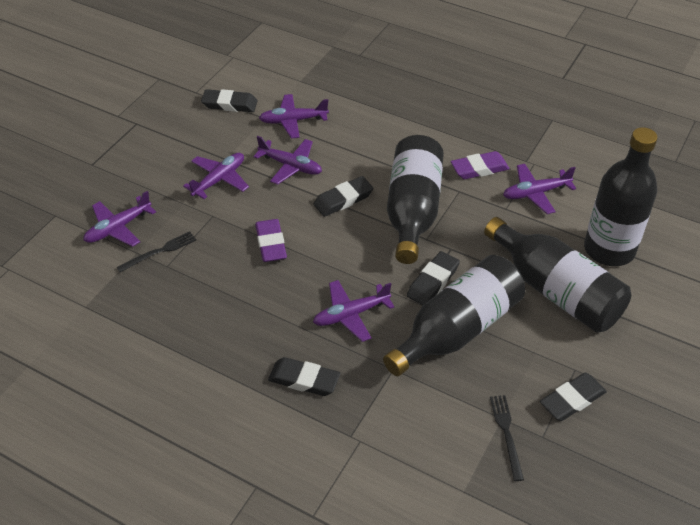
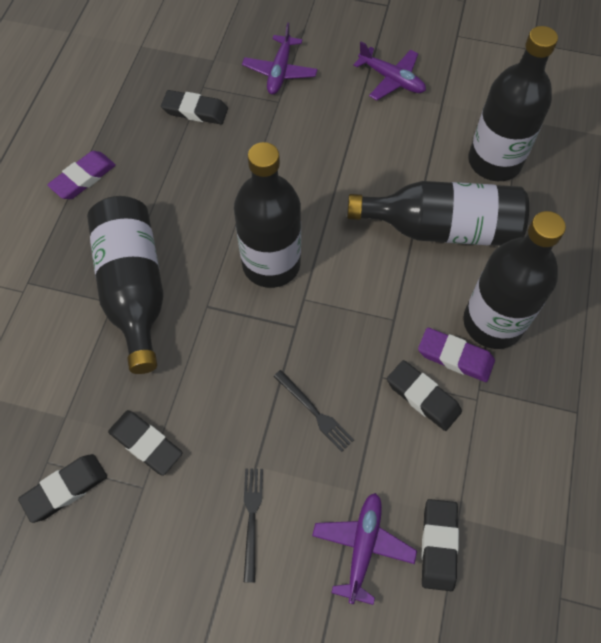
black bottle: [383,255,525,376] [387,135,444,264] [484,217,631,333] [584,127,658,266] = 4 -> [87,196,164,374] [234,142,301,288] [347,181,529,246] [463,211,566,349] [468,26,558,181] = 5
purple plane: [83,191,156,247] [183,153,249,199] [253,136,322,185] [259,94,329,139] [313,280,395,342] [503,164,576,214] = 6 -> [242,22,318,94] [312,493,417,605] [353,41,426,100] = 3

